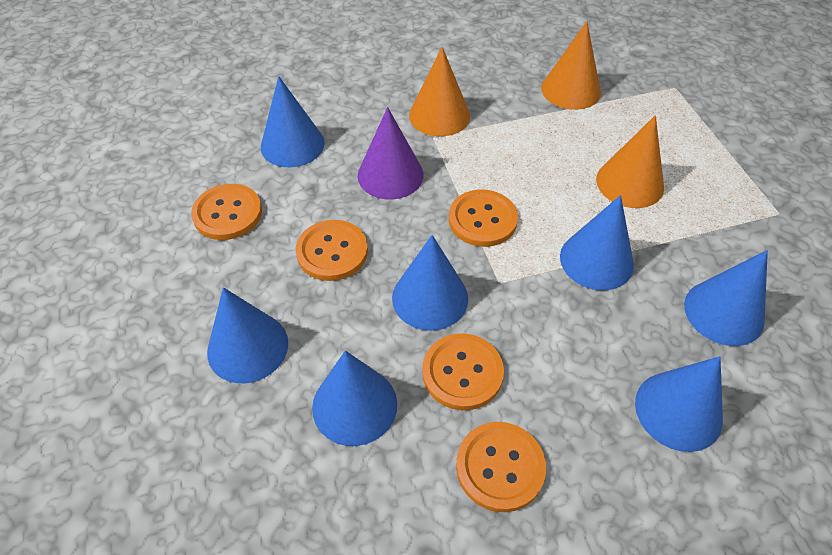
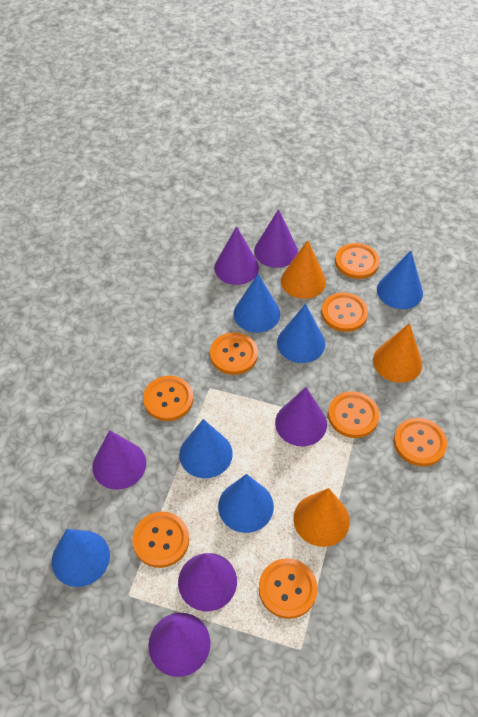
blue cone: [207,287,288,383] [261,76,325,167] [312,350,397,446] [392,235,468,331] [560,195,634,290] [635,356,723,452] [684,250,768,346] = 7 -> [52,529,110,587] [179,419,233,478] [218,474,274,533] [234,274,280,333] [277,304,325,363] [377,251,423,309] = 6
orange button: [191,184,262,240] [296,220,368,281] [422,333,504,410] [449,190,518,247] [456,422,546,512] = 5 -> [132,511,189,568] [143,376,193,421] [210,332,258,375] [259,558,318,619] [321,292,368,332] [328,391,380,438] [335,243,380,279] [394,418,447,466] = 8
purple cone: [358,107,424,200] = 1 -> [92,430,146,490] [148,613,210,677] [178,553,237,611] [214,226,259,285] [254,209,298,268] [275,387,327,446] = 6

